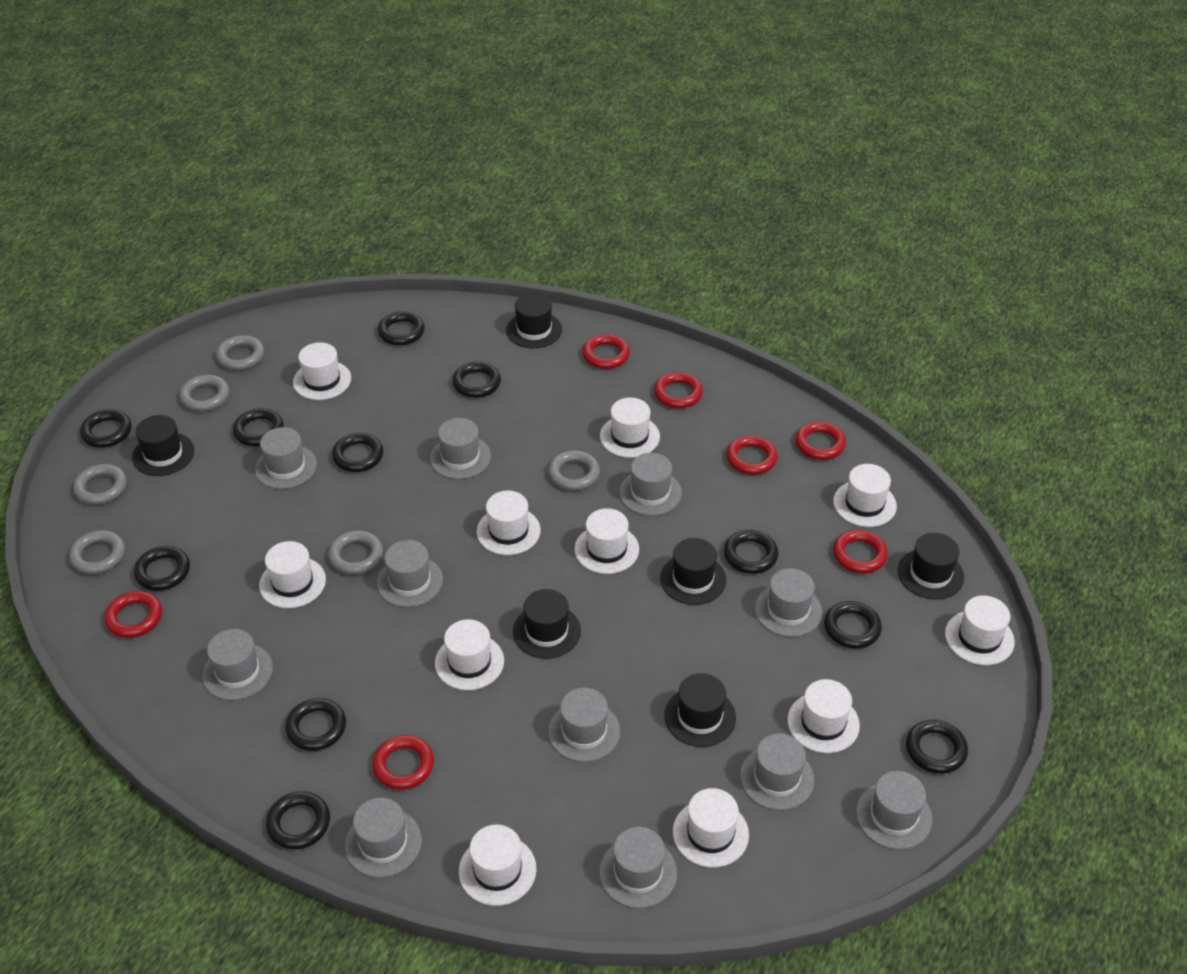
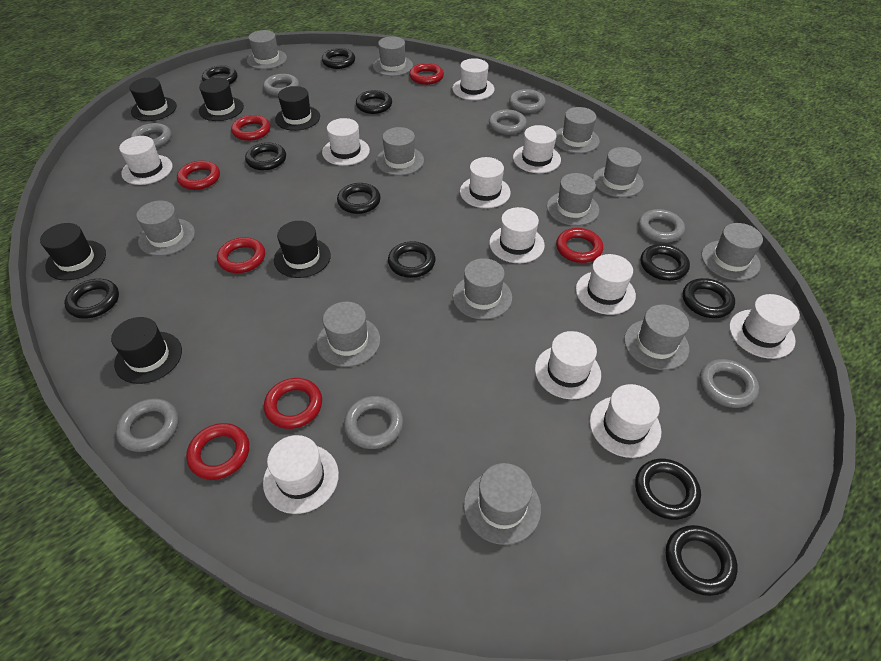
grey hat: [202,629,273,700] [255,427,317,489] [345,798,422,878] [377,540,443,607] [430,418,491,479] [548,688,620,762] [599,827,677,908] [619,453,682,516] [740,733,814,810] [755,568,822,637] [856,771,932,849] = 11 -> [136,200,195,256] [247,30,287,69] [317,302,380,367] [373,36,413,76] [376,127,424,176] [453,258,512,319] [464,463,541,545] [547,173,599,226] [555,107,600,153] [593,147,644,197] [624,304,689,370] [702,223,763,281] = 12
grey ring: [69,530,125,574] [73,464,127,505] [179,375,229,411] [216,335,264,370] [328,530,383,575] [548,450,600,491] = 6 -> [116,398,178,452] [131,123,172,148] [263,74,299,96] [344,396,403,449] [489,109,527,135] [509,89,546,113] [638,209,685,242] [700,359,759,408] = 8

